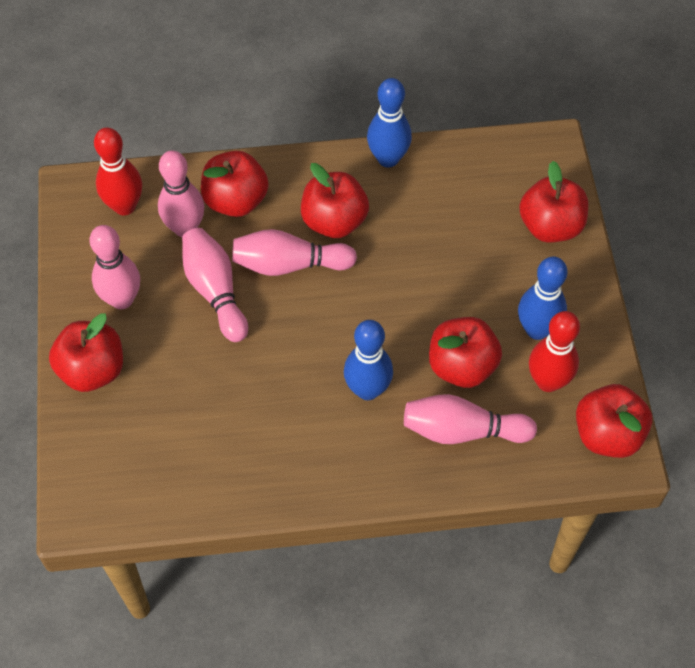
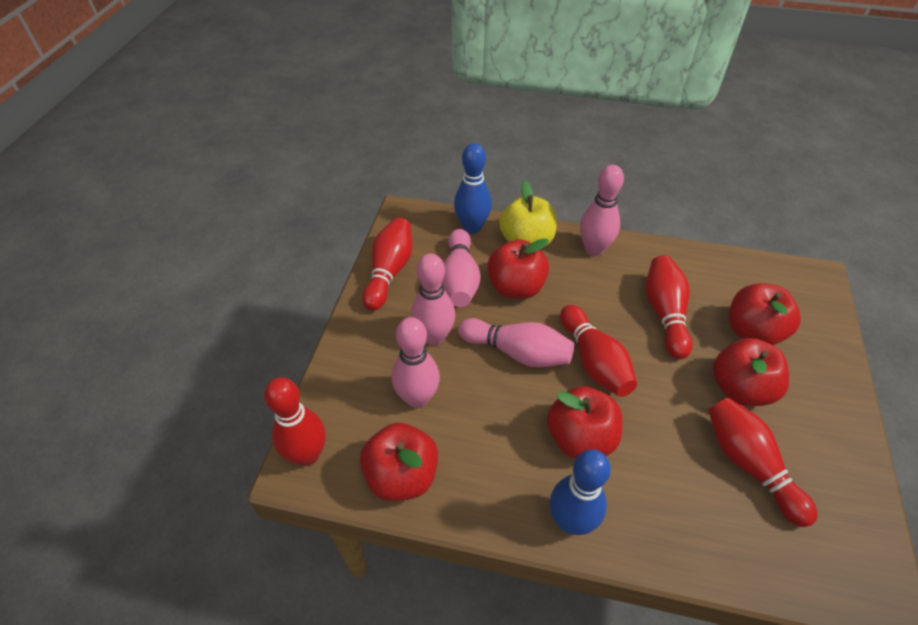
blue bowling pin: [344,320,393,400] [367,78,412,168] [518,256,567,340] = 3 -> [454,143,492,234] [550,449,611,535] = 2
red apple: [49,313,123,392] [201,151,269,217] [301,163,369,238] [429,317,502,388] [519,161,588,243] [576,384,652,458] = 6 -> [360,423,438,501] [487,238,549,299] [547,386,623,459] [713,338,789,406] [728,283,801,345] = 5
red bowling pin: [94,127,142,215] [529,311,580,392] = 2 -> [264,377,326,466] [362,217,412,311] [560,305,637,397] [646,255,693,359] [708,398,818,527] = 5
yellow apple: none = 0 -> [499,181,557,248] = 1

